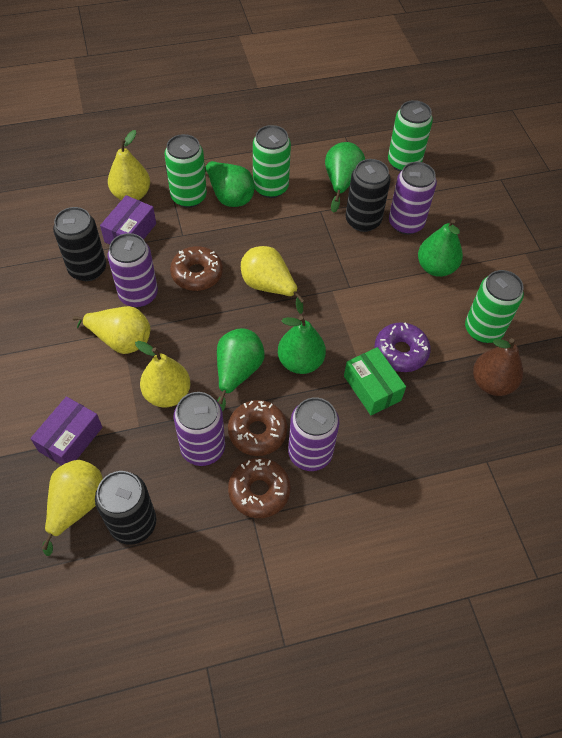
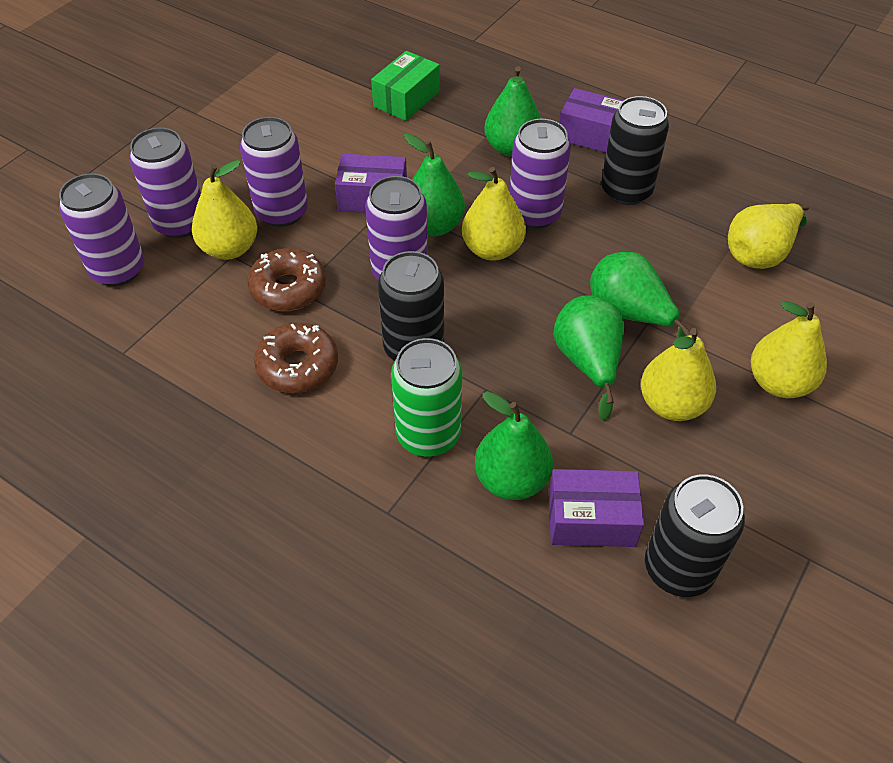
brown donut: [170,246,223,291] [228,400,288,456] [228,458,291,518] = 3 -> [247,248,326,311] [254,323,338,393] = 2
brown pear: [473,338,523,396] = 1 -> none = 0
green can: [164,134,207,208] [253,125,291,198] [388,100,433,172] [465,270,524,343] = 4 -> [391,338,462,457] = 1
purple box: [30,396,102,466] [100,195,156,245] = 2 -> [335,154,407,213] [549,469,644,547] [559,88,624,153] = 3
purple can: [108,233,158,307] [174,392,225,466] [288,397,340,471] [389,162,437,234] = 4 -> [59,173,145,286] [129,128,201,238] [240,117,308,227] [365,176,428,280] [509,119,571,229] = 5
purple donut: [375,322,431,372] = 1 -> none = 0

